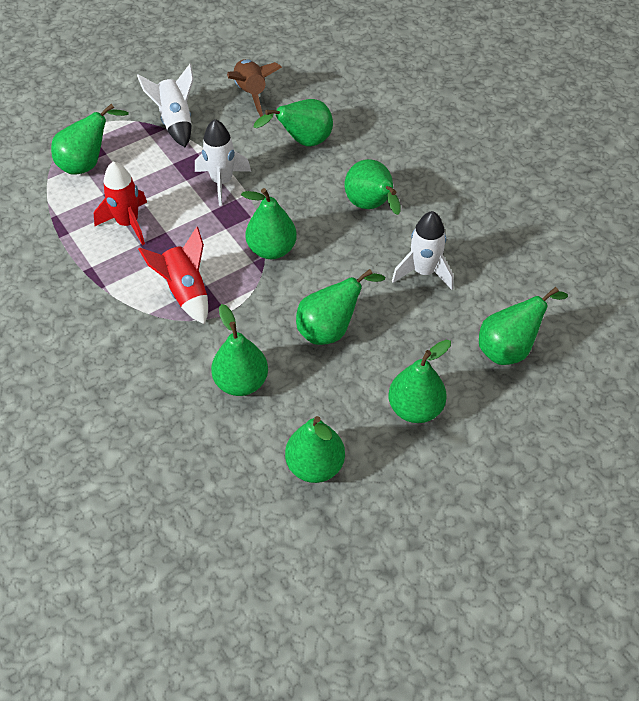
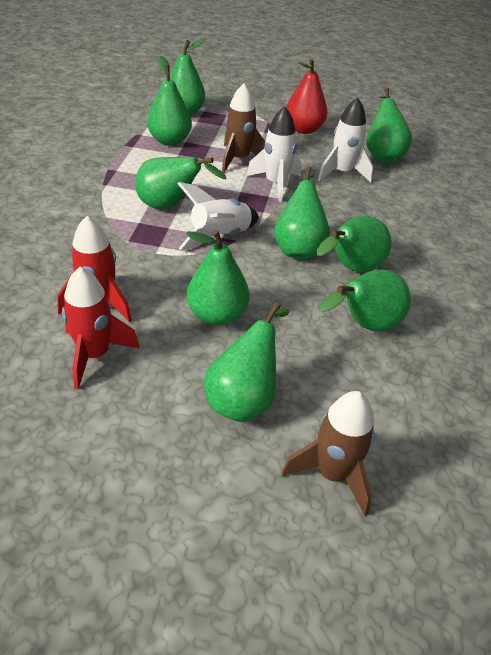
brown rocket: [227,59,282,117] = 1 -> [222,84,265,173] [282,391,375,516] = 2
red pear: none = 0 -> [286,58,327,134] = 1

